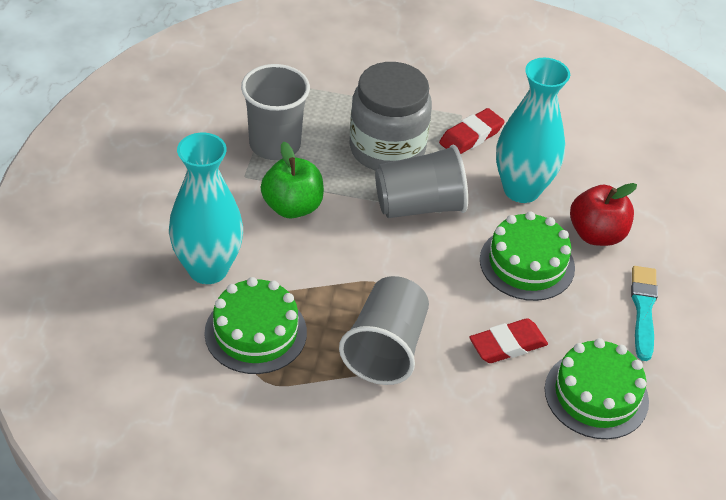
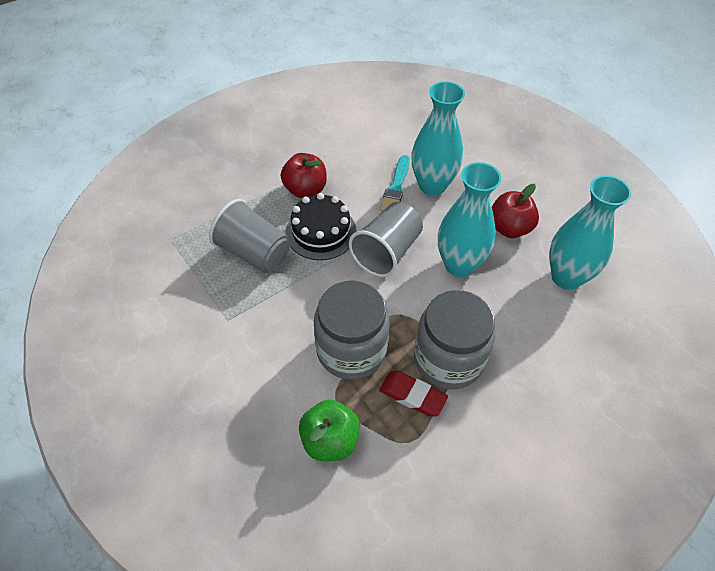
black cake: none = 0 -> [286,193,357,260] = 1
green cake: [204,277,307,374] [480,211,575,301] [545,338,649,439] = 3 -> none = 0
grey cup: [241,64,310,160] [339,276,429,385] [375,144,468,218] = 3 -> [209,199,290,273] [349,202,423,277] = 2
grey jar: [350,62,432,171] = 1 -> [314,281,390,380] [414,290,495,390] = 2
red apple: [570,183,637,246] = 1 -> [281,153,327,198] [492,184,539,238] = 2
red eraser: [439,108,505,154] [469,318,548,363] = 2 -> [379,371,448,417] = 1
turquoise vase: [169,133,243,284] [496,58,570,203] = 2 -> [411,81,465,196] [438,162,501,277] [549,175,631,290] = 3

